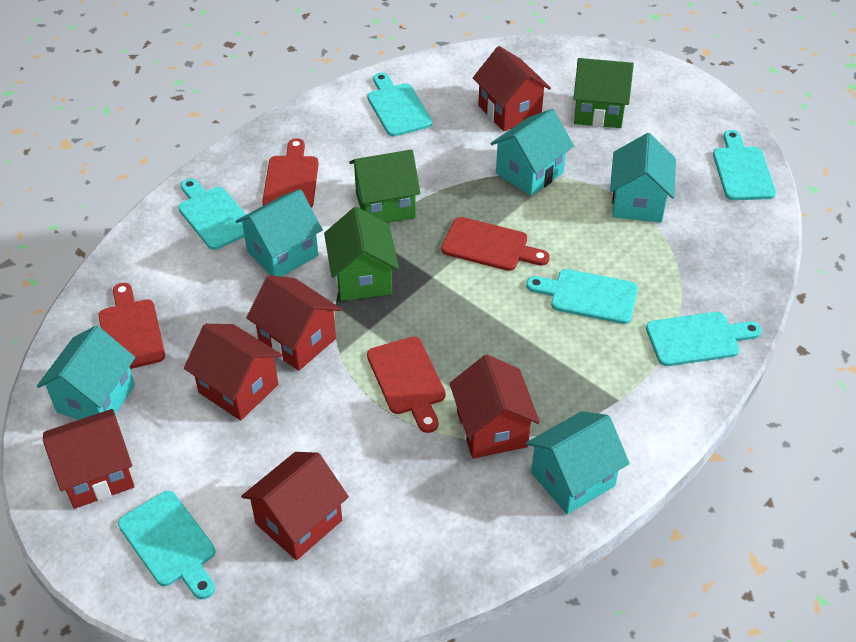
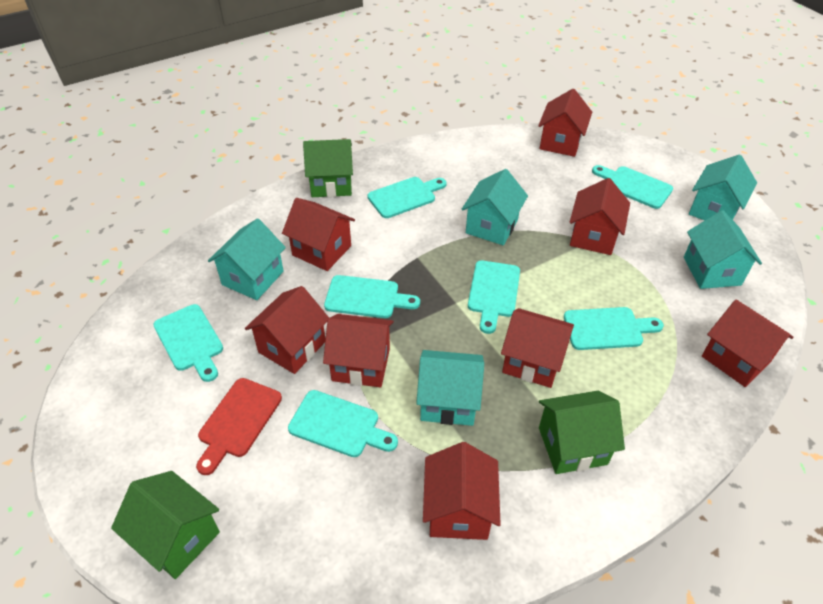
red cutting board: [98,283,165,369] [262,138,319,208] [367,337,446,433] [442,217,550,271] = 4 -> [196,378,282,475] = 1
red house: [43,409,135,509] [184,324,282,420] [241,452,349,560] [246,275,341,371] [449,354,540,459] [473,46,551,131] = 6 -> [245,286,329,374] [282,198,355,271] [323,314,394,387] [423,442,501,540] [501,308,574,388] [538,89,592,157] [570,178,630,255] [702,300,794,387] = 8
turquoise cutting board: [118,491,215,599] [178,178,246,250] [367,73,432,137] [526,269,638,324] [646,312,762,366] [713,130,776,200] = 6 -> [153,304,223,382] [288,390,398,457] [324,275,420,318] [367,177,447,218] [468,260,520,334] [564,307,664,350] [592,165,673,209] = 7

